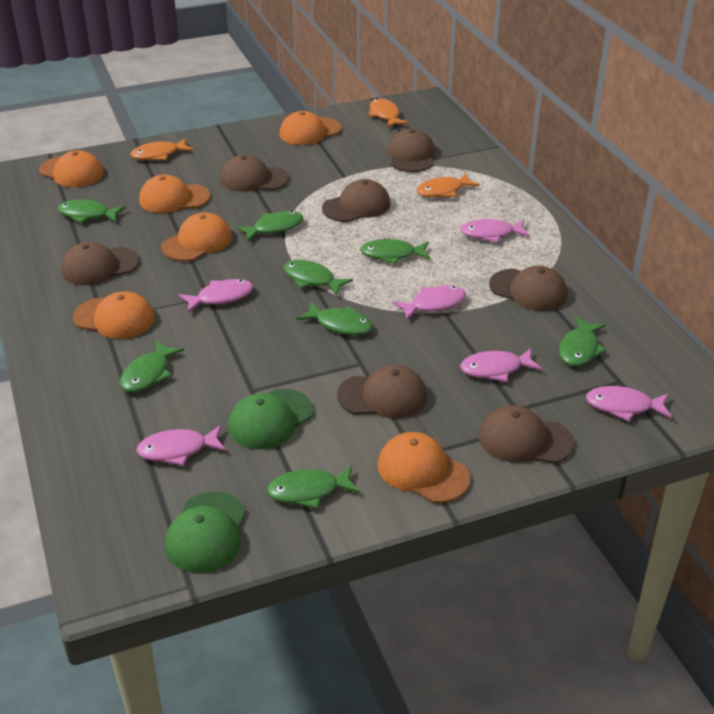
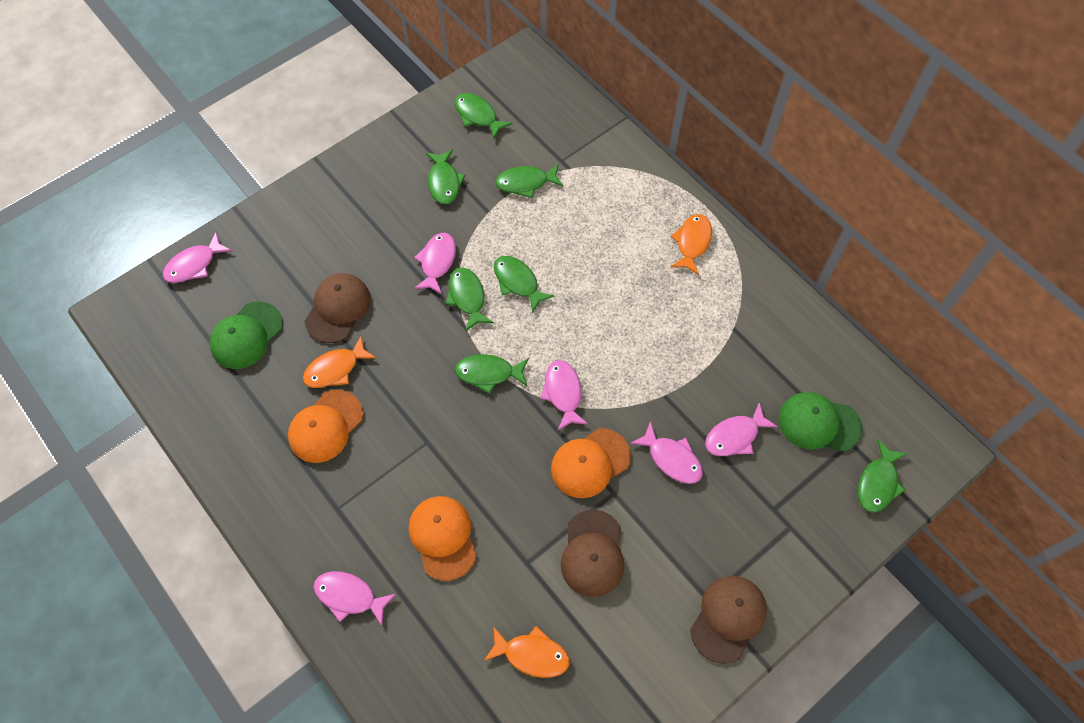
brown cap: [61,242,139,285] [220,155,289,192] [322,179,391,222] [337,365,427,418] [387,128,435,172] [479,405,574,464] [489,266,567,311] = 7 -> [305,273,371,343] [561,510,624,597] [690,576,767,664] = 3
green fish: [58,199,126,223] [120,340,184,392] [236,211,303,241] [267,465,360,509] [284,260,353,295] [297,301,373,335] [360,239,430,264] [559,317,607,366] = 8 -> [426,149,466,204] [446,268,494,332] [454,93,512,139] [455,354,529,394] [494,256,555,313] [495,163,564,198] [858,439,908,513] = 7
orange cap: [39,150,104,187] [73,291,155,339] [139,174,210,213] [161,212,232,261] [280,111,341,145] [378,432,470,503] = 6 -> [288,389,363,463] [409,496,477,581] [551,428,631,498] = 3

